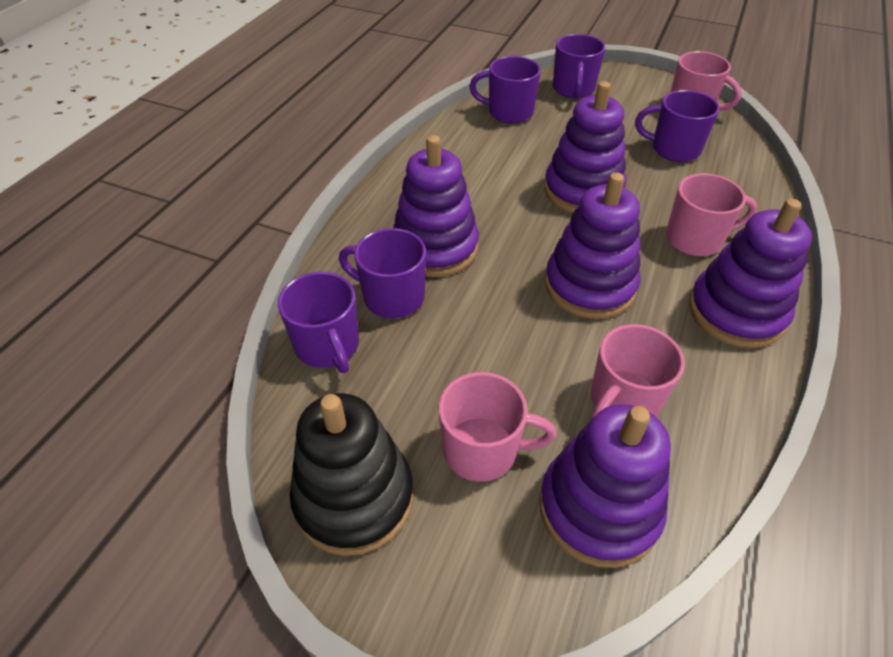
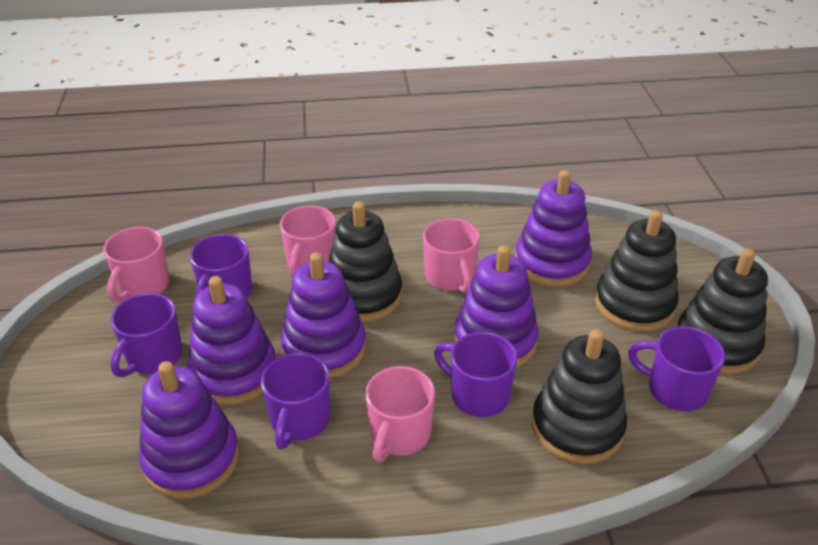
black stacking toy: [290,393,414,556] = 1 -> [329,202,402,322] [532,329,627,464] [595,210,679,331] [677,248,768,374] = 4

